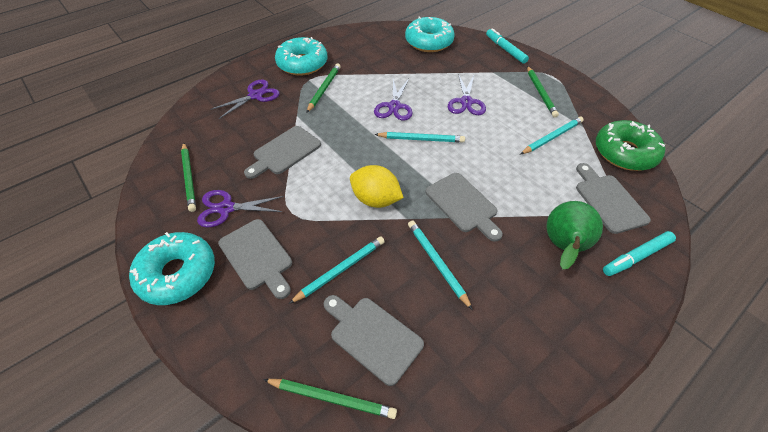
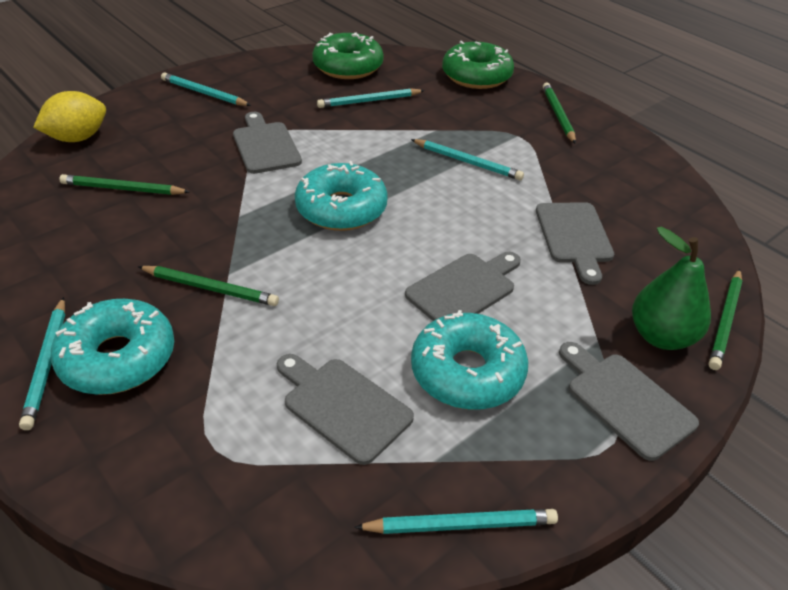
green donut: [596,120,665,171] = 1 -> [312,32,384,79] [442,41,514,89] = 2
purple scissors: [197,190,284,227] [210,80,280,119] [374,79,413,121] [448,74,486,115] = 4 -> none = 0
turquoise marker: [486,28,529,64] [603,231,676,276] = 2 -> none = 0
turquoise pencil: [289,236,385,304] [374,132,465,143] [408,220,473,310] [521,116,584,154] = 4 -> [19,297,65,430] [161,73,251,106] [317,88,425,108] [354,509,558,534] [411,139,524,180] = 5

